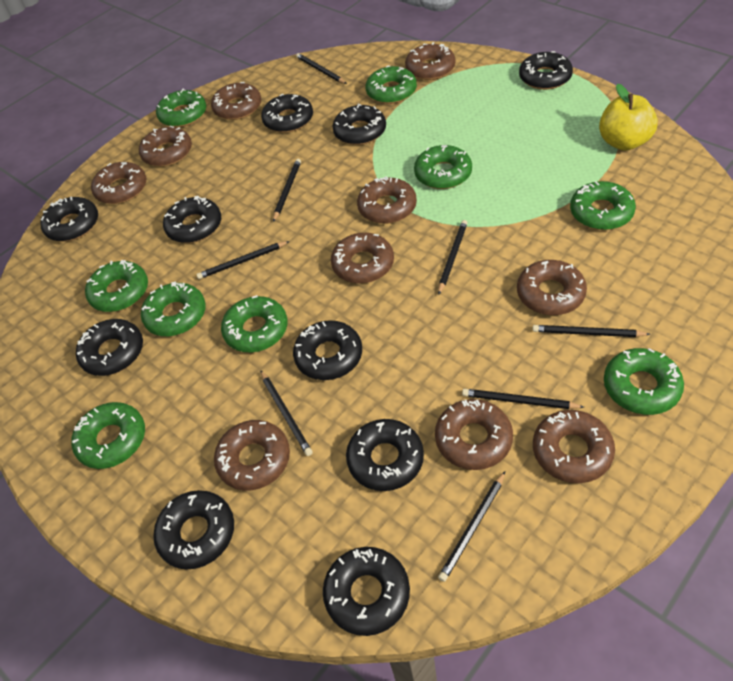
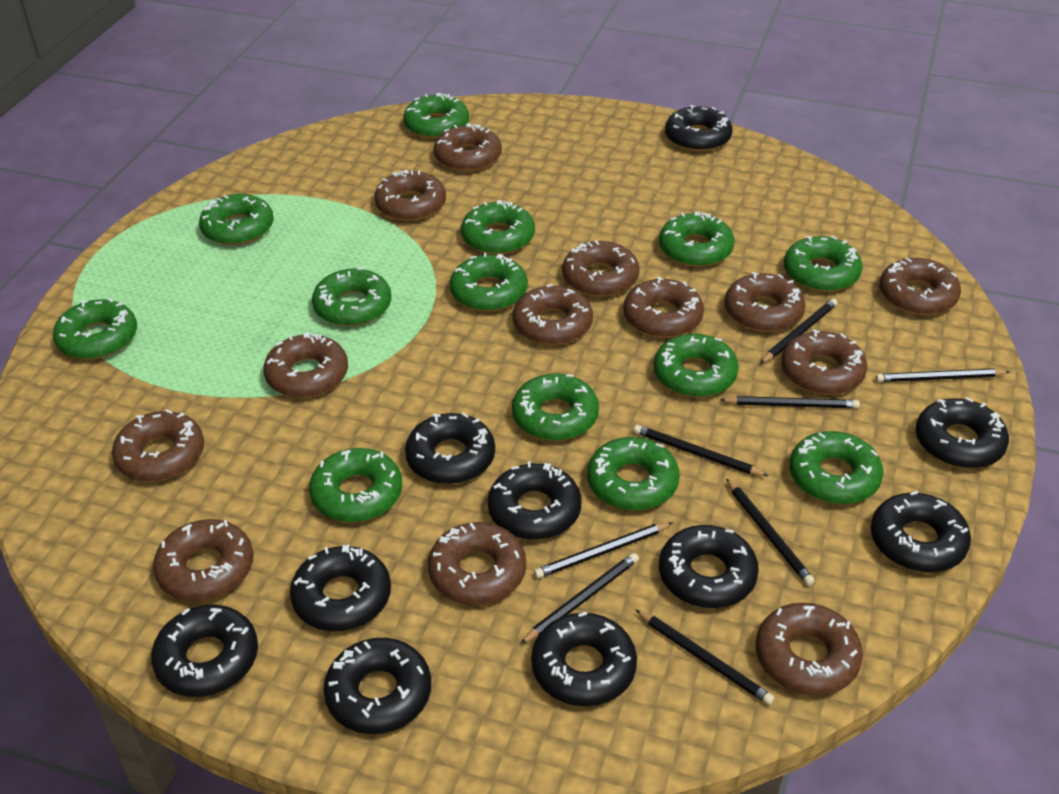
brown donut: [91,162,146,204] [139,126,192,167] [211,82,261,120] [214,420,290,490] [331,233,394,283] [357,176,417,224] [405,42,455,80] [435,399,513,470] [517,260,587,315] [533,410,615,483] = 10 -> [112,409,204,482] [153,519,253,601] [263,332,348,398] [375,170,446,221] [428,522,526,605] [434,123,502,172] [513,284,593,345] [562,240,640,297] [624,277,704,338] [725,272,806,332] [756,603,863,695] [781,329,867,395] [879,258,961,315] = 13
green donut: [71,402,145,469] [85,260,148,312] [141,281,206,336] [156,89,206,127] [221,295,288,352] [365,65,417,104] [414,145,472,189] [570,181,636,230] [604,348,684,415] = 9 -> [53,298,137,360] [199,194,274,245] [309,448,402,522] [312,267,391,326] [403,93,469,139] [450,253,528,312] [461,200,535,255] [512,374,599,441] [587,437,679,511] [654,334,739,397] [659,211,735,267] [784,236,862,292] [789,431,883,504] = 13
yellow apple: [599,84,658,151] = 1 -> none = 0

